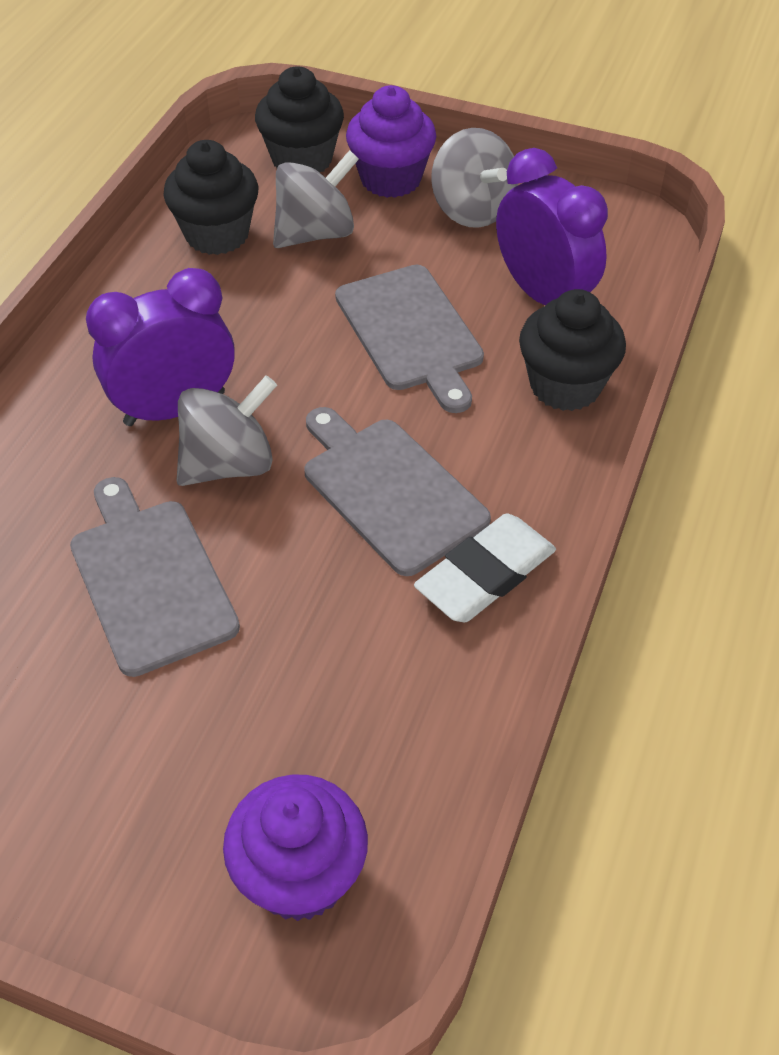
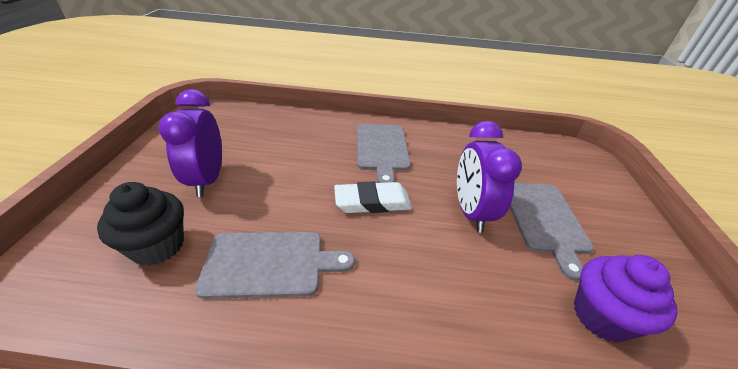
black cupcake: [163,140,258,255] [255,66,344,173] [519,289,626,411] = 3 -> [97,182,184,266] = 1
grey spinning top: [177,375,277,486] [273,150,359,248] [431,128,518,228] = 3 -> none = 0
purple cupcake: [223,775,368,921] [346,85,436,198] = 2 -> [574,255,678,342] = 1

